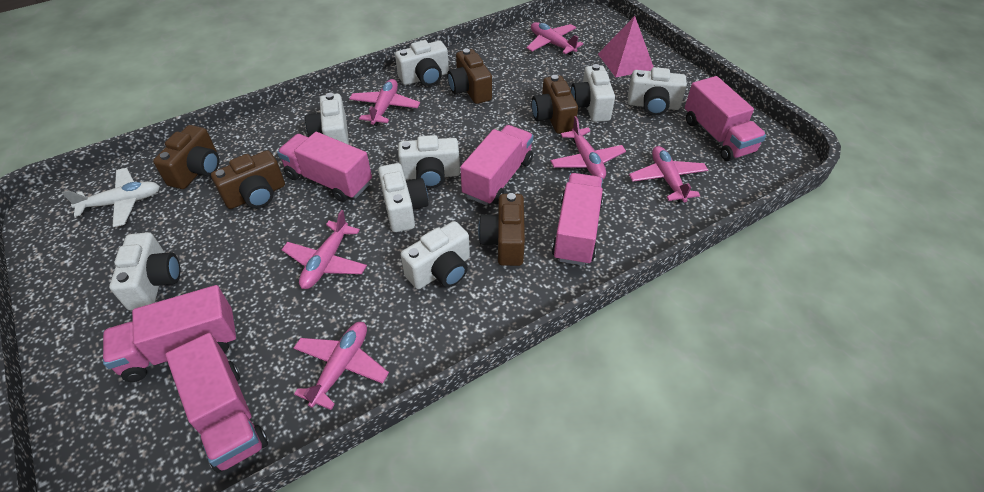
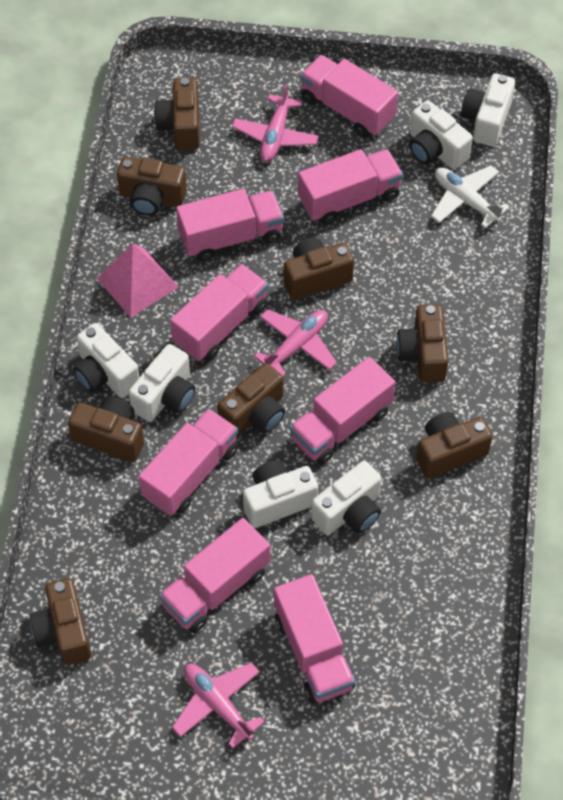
brown camera: [153,125,219,189] [211,150,285,209] [447,49,492,104] [478,193,525,266] [531,75,578,134] = 5 -> [29,578,91,665] [68,397,144,462] [117,156,187,216] [154,78,200,150] [217,363,285,437] [284,238,354,300] [396,304,449,383] [416,412,493,479] = 8
pink plane: [282,210,367,289] [294,322,389,410] [349,79,420,126] [526,22,583,55] [550,116,626,179] [629,146,708,203] = 6 -> [172,663,265,748] [232,83,319,162] [254,309,337,377] = 3
pink truck: [103,285,237,382] [165,333,268,473] [277,132,372,202] [460,125,533,206] [552,173,603,266] [685,76,766,161] = 6 -> [138,409,238,516] [159,518,270,633] [170,264,268,361] [176,189,284,262] [274,574,355,703] [290,357,395,465] [298,149,403,225] [300,55,398,138] = 8
white camera: [109,232,180,311] [305,93,349,145] [378,163,428,232] [395,40,449,86] [398,135,460,188] [401,221,470,289] [571,64,615,122] [628,67,687,115] = 8 -> [73,323,139,398] [128,344,196,422] [243,460,318,528] [311,461,381,535] [409,100,473,169] [461,73,515,147] = 6

